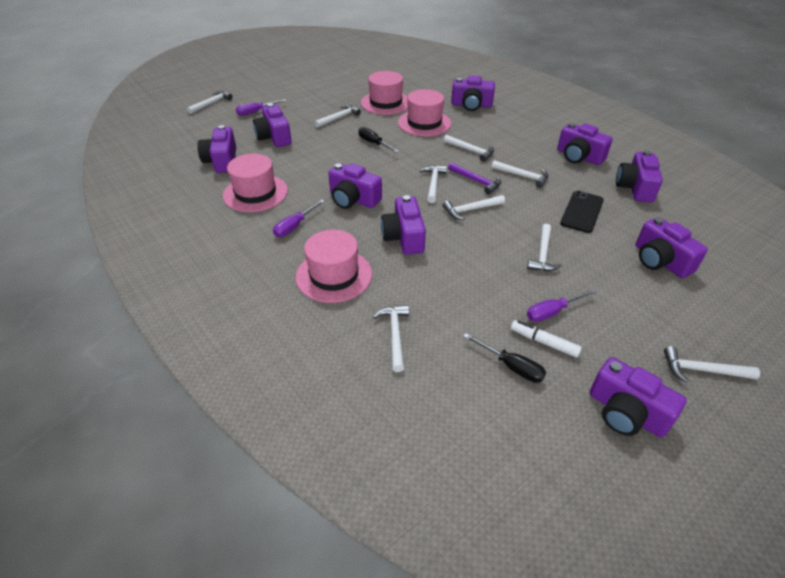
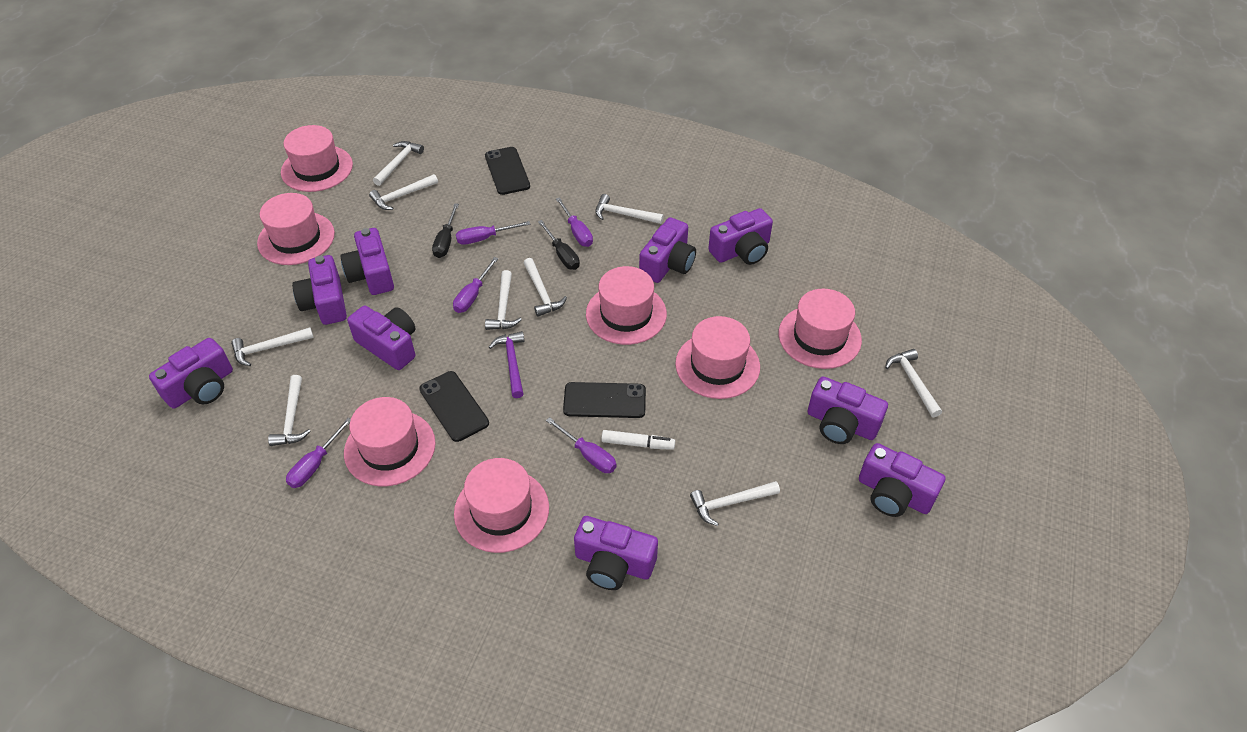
black phone: [560,191,604,233] = 1 -> [419,371,489,442] [485,147,530,195] [563,382,646,418] = 3
pink hat: [223,154,288,212] [296,230,372,303] [361,71,408,115] [398,89,451,136] = 4 -> [257,193,335,265] [281,125,353,192] [344,397,436,486] [454,458,549,553] [586,266,667,345] [675,316,760,399] [778,289,862,369] = 7
purple screwdriver: [236,99,286,116] [273,200,325,237] [527,289,596,322] = 3 -> [286,418,351,488] [453,257,498,313] [456,221,530,245] [546,417,617,473] [556,197,593,247] = 5

